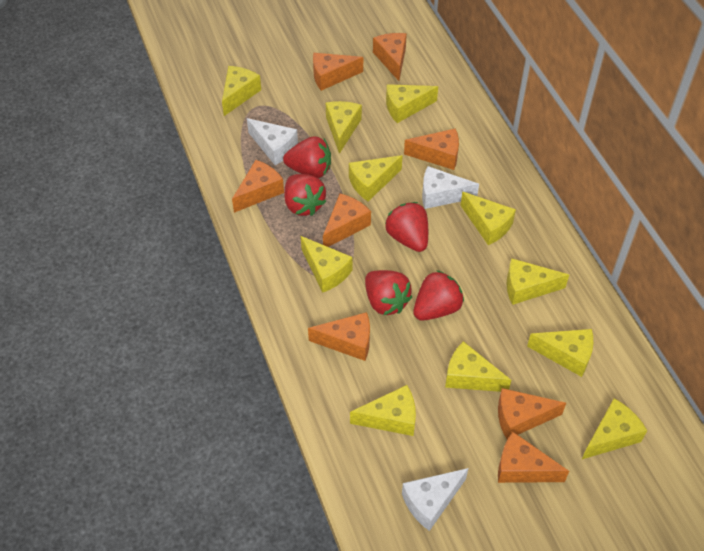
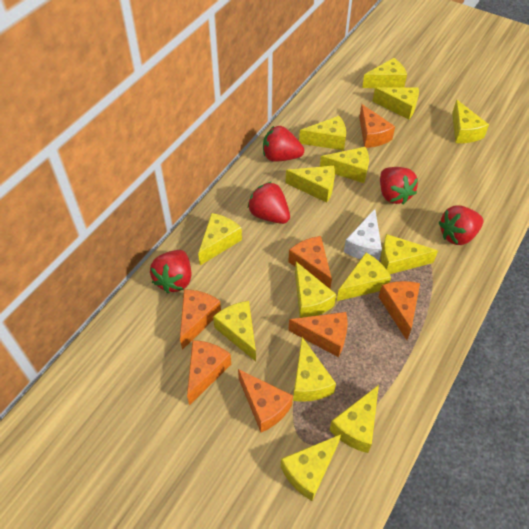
orange cheese: [232,160,284,213] [308,312,370,361] [313,53,363,91] [323,194,371,247] [373,33,407,81] [404,128,459,170] [498,388,566,439] [498,432,569,483] = 8 -> [180,289,221,350] [187,340,231,406] [238,369,293,432] [288,236,332,289] [288,312,347,357] [359,104,395,148] [379,281,420,340] = 7
white cheese: [247,118,298,165] [402,468,468,531] [422,166,479,209] = 3 -> [344,209,382,261] = 1
yellow cheese: [222,66,261,116] [301,236,352,293] [326,101,362,154] [349,155,403,201] [350,385,416,436] [386,84,438,123] [445,341,511,392] [460,192,516,245] [507,258,569,305] [527,329,593,377] [582,398,647,459] = 11 -> [198,213,242,265] [213,301,256,361] [280,434,341,501] [285,166,335,203] [293,337,336,402] [295,262,336,318] [299,116,346,150] [320,147,369,183] [329,385,379,453] [337,253,391,301] [362,58,407,88] [373,87,419,120] [381,234,438,274] [452,100,489,143] = 14

